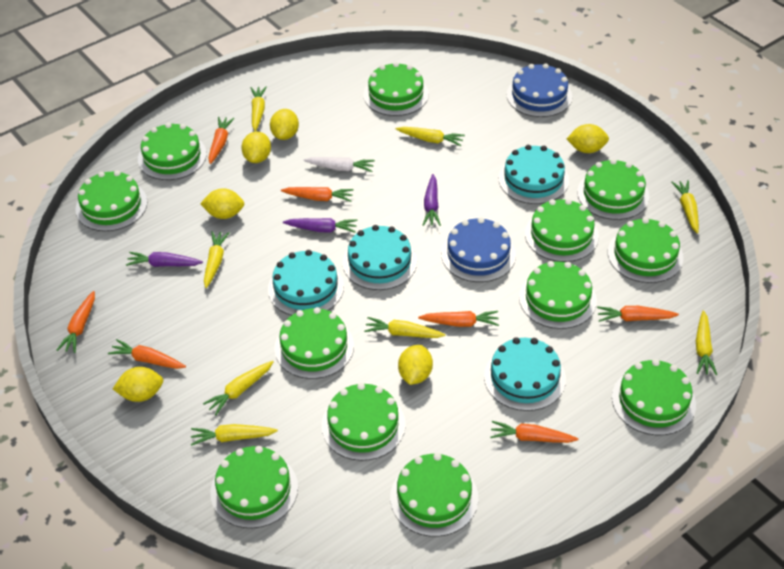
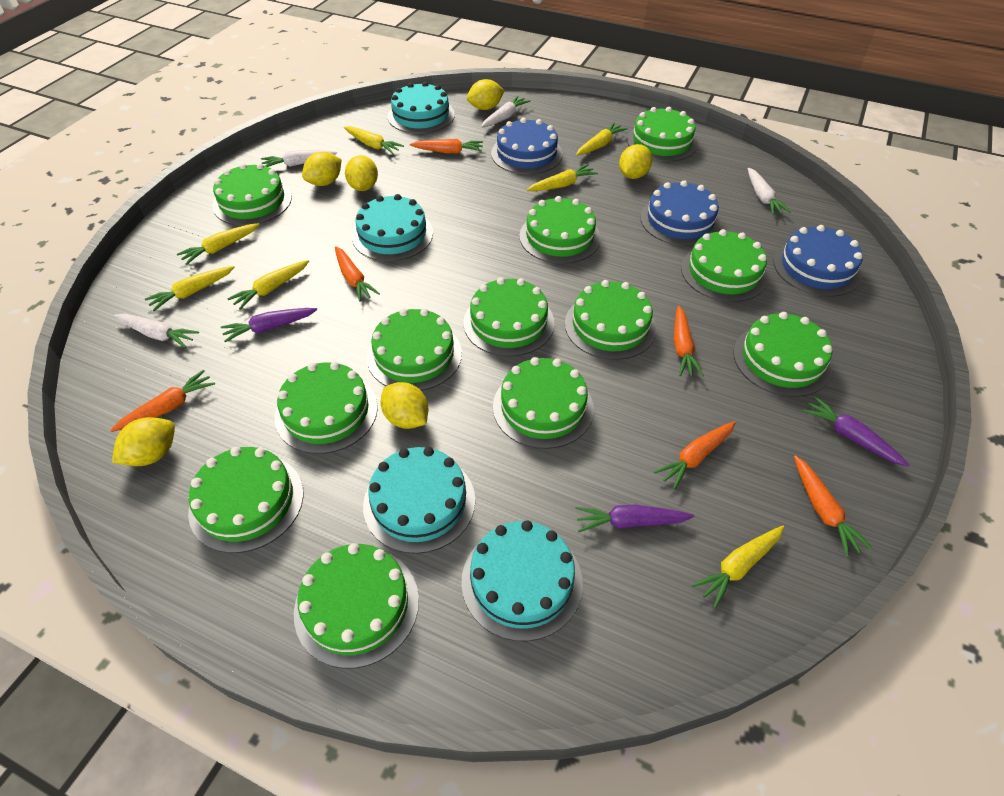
blue cake: [441,217,516,282] [507,63,572,117] = 2 -> [491,118,563,174] [640,180,721,246] [773,225,863,297] = 3
orange carrot: [57,291,95,353] [108,339,186,369] [208,117,234,164] [281,187,354,202] [418,311,499,327] [490,421,578,443] [597,306,679,322] = 7 -> [110,370,215,432] [335,246,380,302] [410,139,483,154] [654,421,736,490] [674,305,704,377] [794,455,873,557] = 6
white carrot: [303,157,375,172] = 1 -> [114,314,199,348] [261,150,337,167] [481,96,531,127] [748,168,791,215] = 4
yellow carrot: [191,424,278,446] [203,361,274,415] [204,231,230,288] [251,87,267,131] [364,317,446,338] [396,127,465,146] [671,180,699,234] [696,311,717,375] = 8 -> [144,266,235,311] [177,223,260,265] [228,260,309,310] [344,126,404,154] [527,164,598,191] [576,122,628,156] [692,526,784,608] = 7

